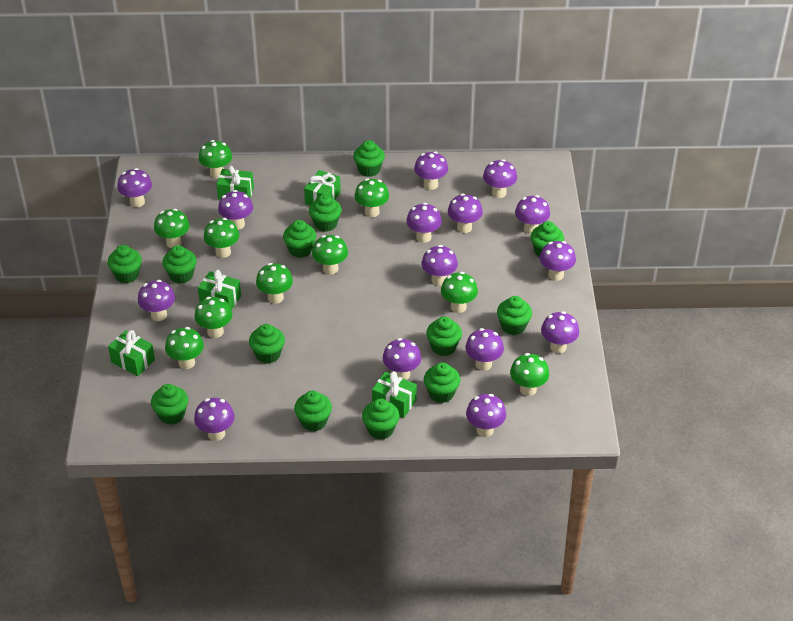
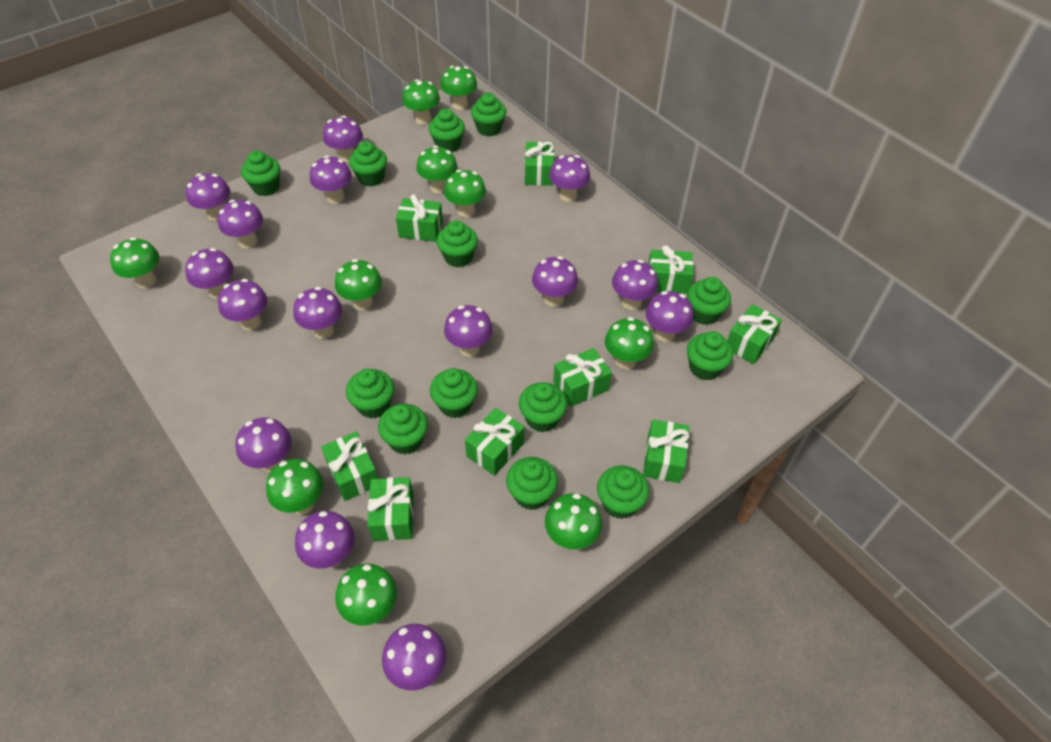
green gift: [108,330,155,376] [198,270,241,310] [217,166,254,200] [304,170,341,206] [372,371,417,418] = 5 -> [321,432,378,501] [367,477,413,541] [396,194,443,242] [465,408,524,476] [525,142,554,186] [553,348,612,407] [643,419,690,483] [648,245,694,294] [727,304,782,364] = 9

